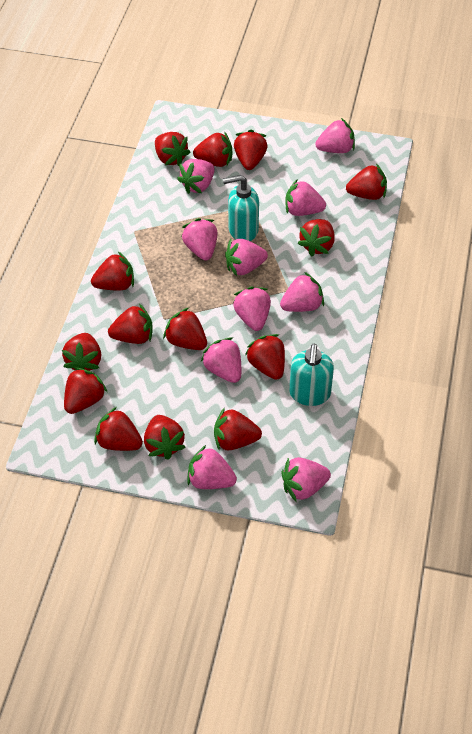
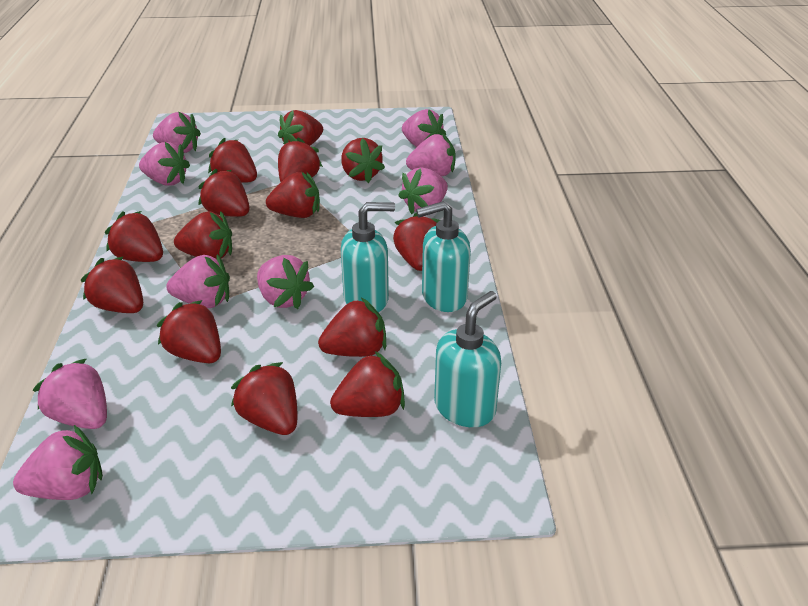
pink strawberry: [177,159,215,194] [181,218,218,261] [187,445,237,489] [201,337,241,383] [225,239,268,276] [233,287,271,331] [280,272,324,312] [281,457,331,501] [285,179,326,216] [315,118,355,153] = 10 -> [13,425,103,500] [33,358,107,429] [139,142,190,186] [153,112,201,153] [166,254,230,308] [257,255,314,309] [398,167,448,214] [402,109,446,147] [406,133,456,176] = 9
turquoise soap dispenser: [223,175,259,241] [289,344,334,406] = 2 -> [341,202,395,312] [416,201,471,312] [434,291,501,427] = 3

